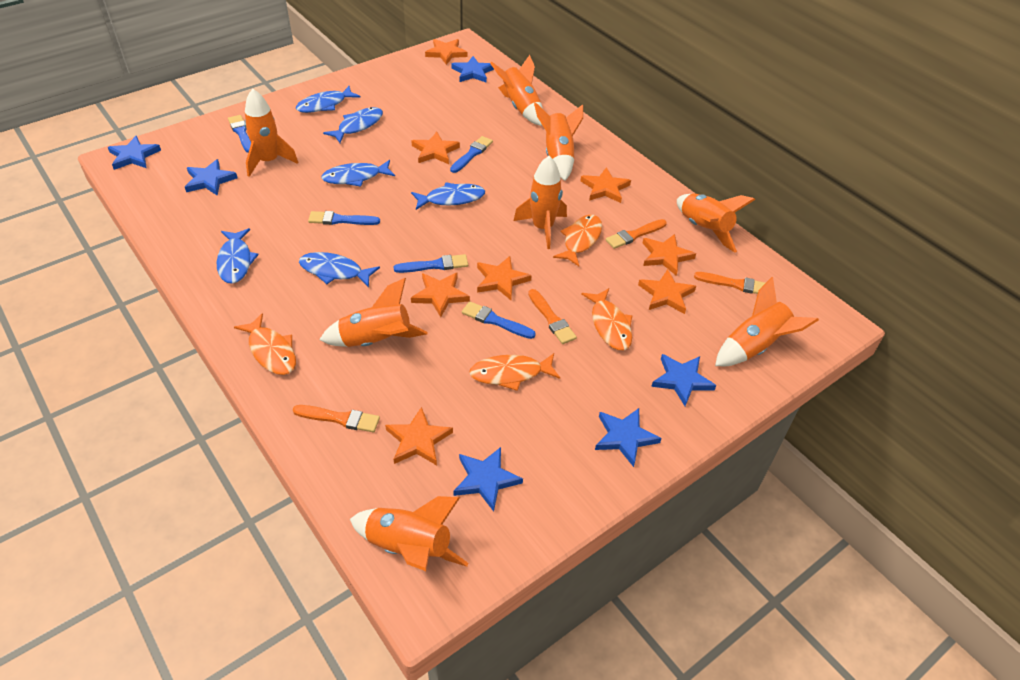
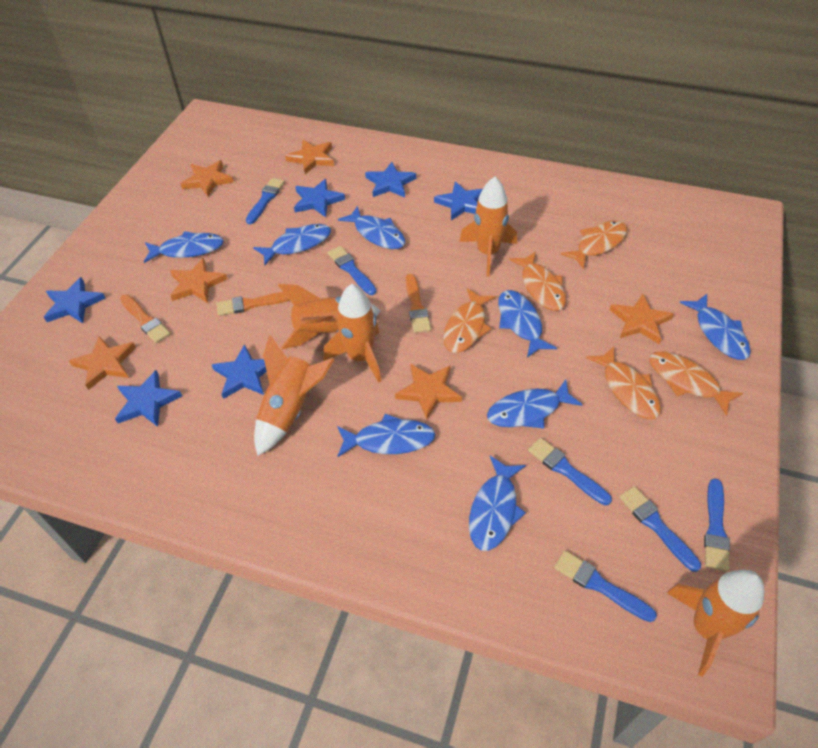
blue brush: [228,115,251,153] [308,211,380,225] [394,254,468,273] [450,136,493,173] [462,301,536,339] = 5 -> [246,178,285,224] [328,246,376,295] [528,438,612,505] [554,551,657,622] [619,486,701,572] [704,478,730,571] = 6
blue fish: [217,228,259,284] [296,86,361,113] [299,252,380,287] [321,160,395,187] [323,107,383,143] [411,182,485,210] = 6 -> [144,231,224,263] [253,224,331,265] [337,414,435,457] [338,206,405,249] [469,456,526,551] [487,380,582,428] [498,290,557,358] [680,294,751,360] = 8
orange brush: [293,405,380,432] [528,289,577,344] [606,219,667,249] [694,272,765,294] = 4 -> [120,294,170,343] [216,292,290,316] [406,274,431,333] = 3
orange fish: [234,313,296,375] [469,353,560,391] [553,214,602,266] [581,288,633,350] = 4 -> [443,288,496,353] [509,251,566,311] [561,221,627,269] [586,346,661,419] [649,351,743,416] = 5
orange rocket: [244,89,298,177] [319,278,427,347] [350,496,469,571] [490,55,543,126] [514,156,567,249] [534,102,583,181] [677,193,755,253] [715,277,819,366] = 8 -> [254,335,334,456] [278,284,381,349] [324,284,381,383] [459,177,517,277] [667,570,764,677] = 5
orange star: [385,407,453,465] [411,132,460,164] [411,273,470,317] [425,39,468,65] [477,256,532,300] [581,167,631,203] [638,269,696,314] [643,234,696,275] = 8 -> [69,336,136,390] [170,258,228,303] [181,160,234,197] [285,139,334,174] [395,364,462,420] [610,294,674,344] = 6

